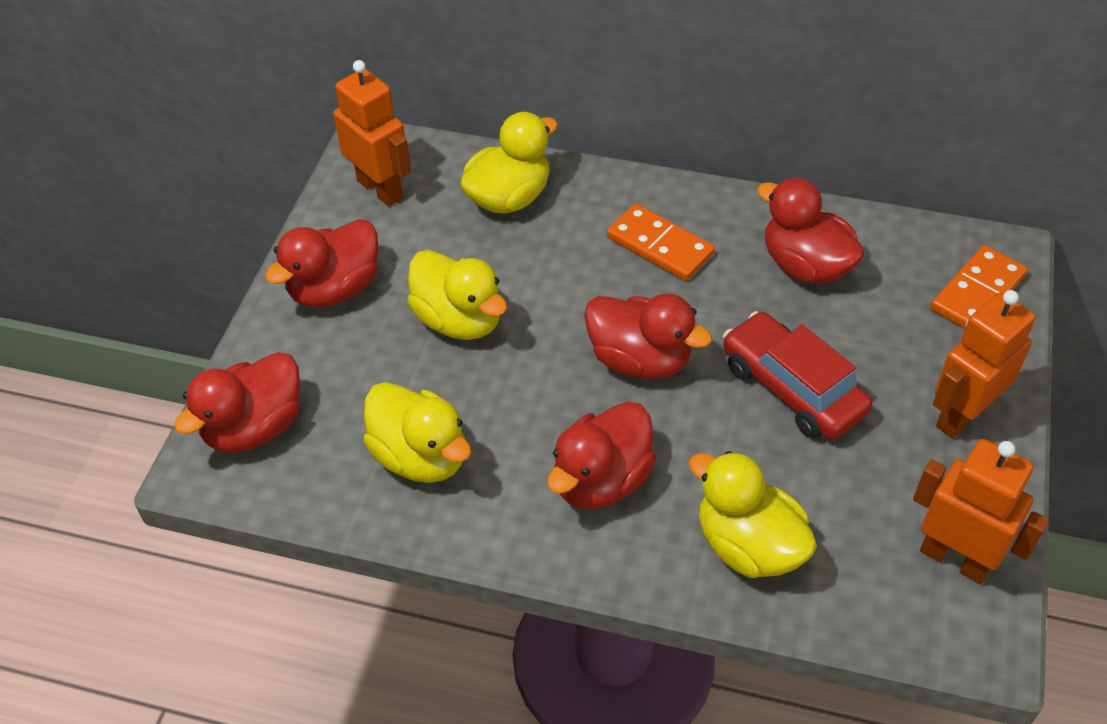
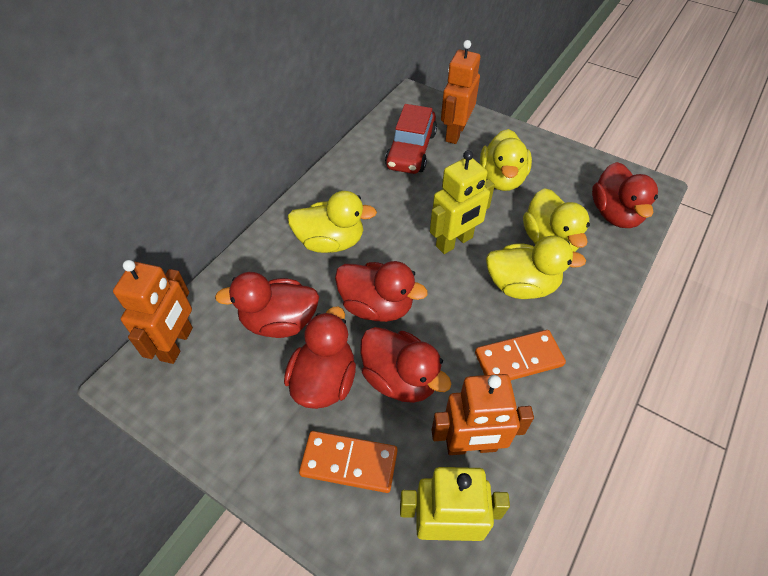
yellow robot: none = 0 -> [400,467,510,541] [430,150,495,254] = 2

